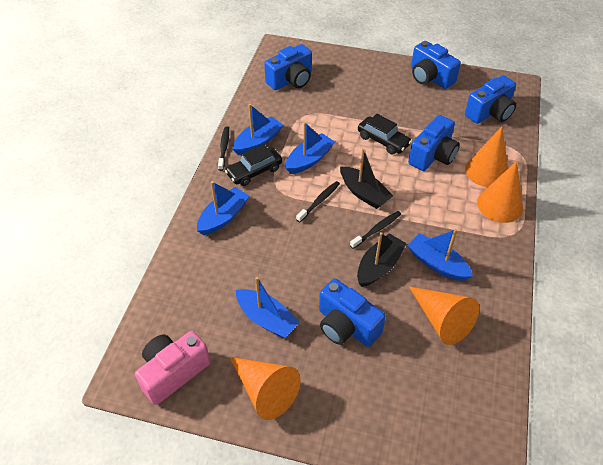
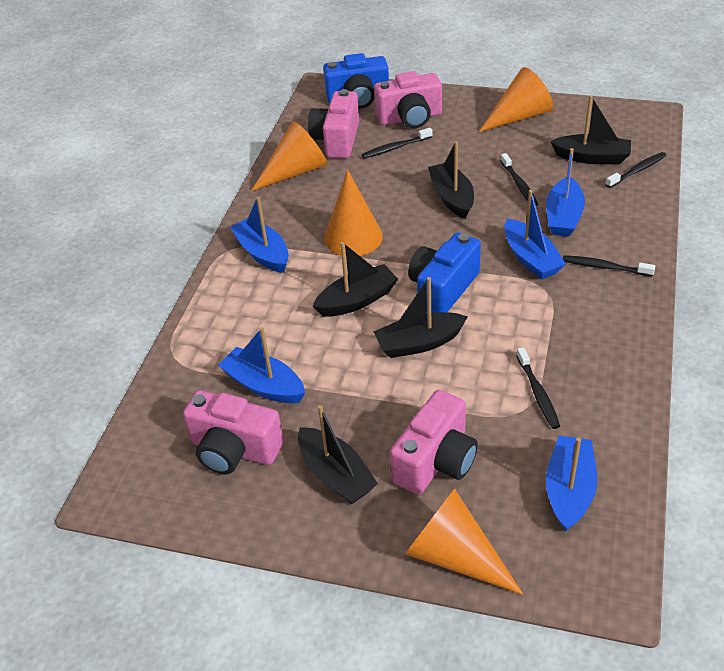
black boat: [340,148,393,209] [357,232,407,287] = 2 -> [298,405,378,504] [312,242,398,317] [373,277,468,358] [428,141,474,219] [550,95,631,164] = 5
black car: [225,144,282,186] [358,114,412,155] = 2 -> none = 0
black toothbrush: [218,126,229,171] [296,181,340,222] [350,211,401,249] = 3 -> [362,128,433,158] [501,153,538,206] [516,347,560,429] [563,255,655,277] [606,152,666,188] = 5
blue camera: [264,44,312,90] [319,279,386,347] [408,115,460,171] [411,41,461,89] [465,75,516,124] = 5 -> [323,53,389,109] [408,233,481,313] = 2
pink camera: [135,331,210,405] = 1 -> [183,390,284,474] [308,89,359,158] [374,71,442,128] [390,390,478,494] = 4

